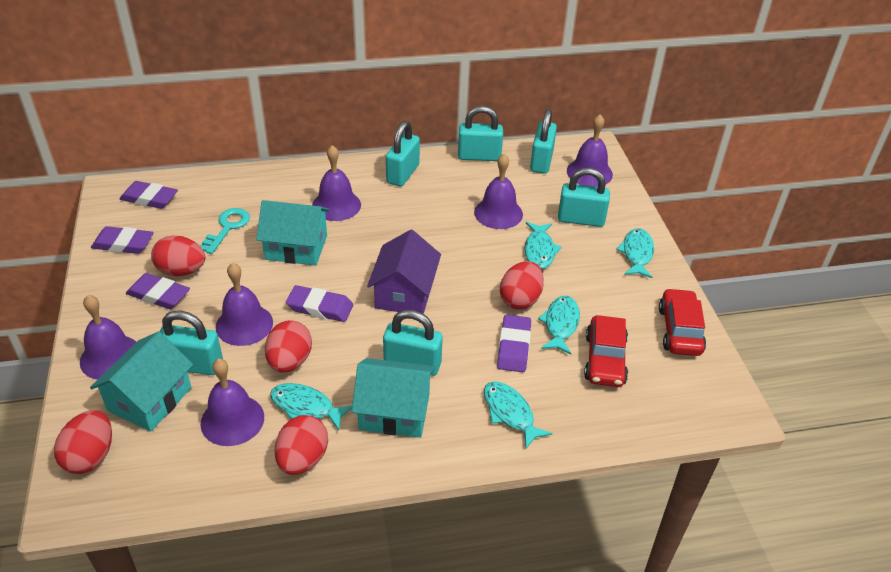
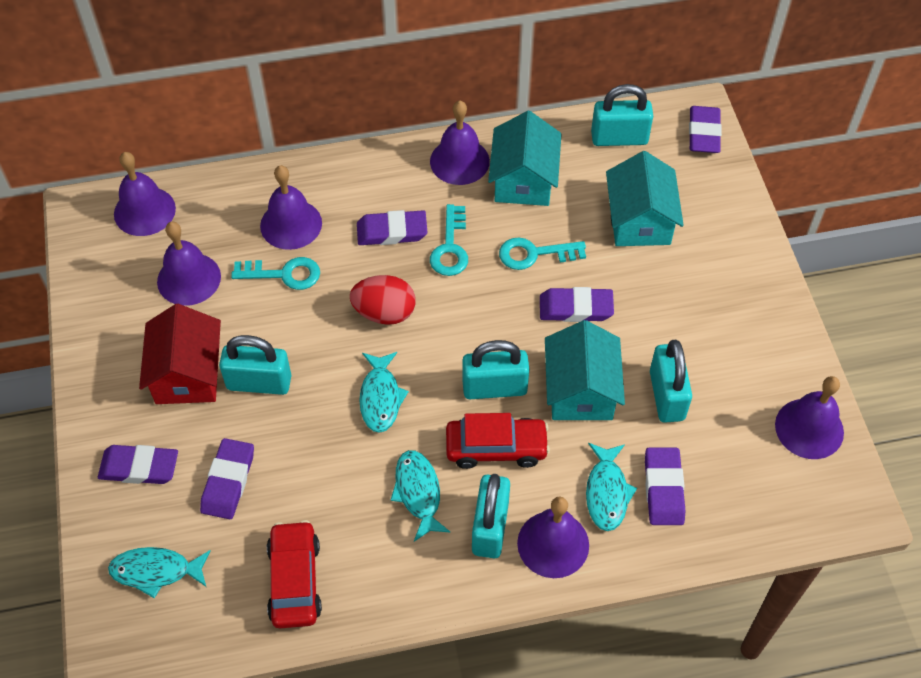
purple eraser: [91,226,154,254] [120,181,178,209] [126,273,190,309] [286,285,353,322] [497,315,531,372] = 5 -> [98,445,178,484] [200,438,254,519] [357,210,427,245] [540,287,614,322] [645,447,686,525] [689,106,722,153] = 6
purple house: [367,230,441,314] = 1 -> none = 0
red egg: [54,410,112,474] [151,236,205,276] [265,320,312,373] [275,415,328,475] [500,261,544,309] = 5 -> [350,275,416,325] = 1
red house: none = 0 -> [139,304,221,404] = 1
turquoise fish: [270,383,352,431] [484,381,552,449] [525,222,562,269] [538,296,580,354] [616,228,654,278] = 5 -> [108,547,210,599] [359,352,409,433] [391,450,450,541] [586,443,637,531] = 4
turquoise key: [200,208,250,254] = 1 -> [231,257,320,290] [430,204,468,276] [499,237,586,270] = 3
turquoise padlock: [160,311,223,375] [383,310,443,376] [386,121,420,186] [458,106,503,161] [530,109,557,174] [558,168,610,227] = 6 -> [219,335,291,395] [462,340,529,399] [472,474,510,558] [591,84,653,146] [650,340,692,423] = 5

